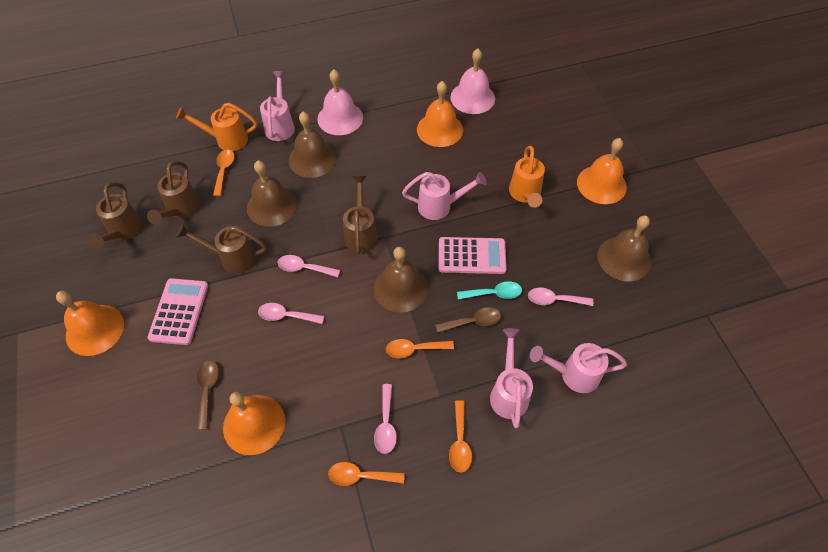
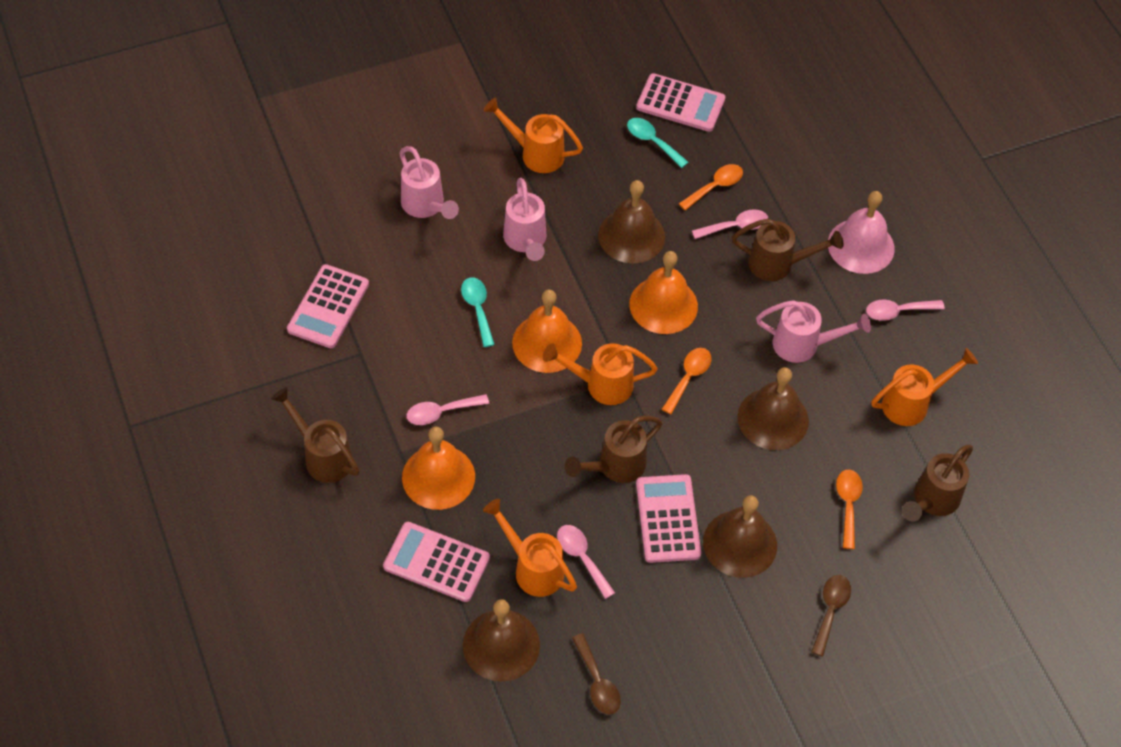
orange bell: [56,291,124,356] [223,392,285,455] [417,81,463,147] [577,138,627,204] = 4 -> [402,427,475,510] [512,290,582,373] [629,251,698,334] = 3
orange spoon: [213,149,235,196] [328,462,405,486] [386,339,454,358] [449,400,472,473] = 4 -> [662,348,712,414] [679,164,743,211] [836,470,863,549] = 3
orange watering can: [176,103,257,151] [509,146,545,208] = 2 -> [483,499,577,597] [484,98,583,173] [543,343,658,405] [872,348,978,426] = 4
pink bell: [317,69,363,135] [450,49,495,114] = 2 -> [828,191,895,274] = 1
pink calculator: [147,278,208,345] [439,237,507,274] = 2 -> [287,264,369,348] [383,522,490,602] [636,73,725,132] [636,474,701,563] = 4
pink watering can: [260,71,295,141] [402,172,486,220] [490,328,533,428] [530,343,627,393] = 4 -> [399,146,459,219] [503,178,546,261] [756,300,871,363] = 3
turquoise spoon: [457,281,522,300] = 1 -> [461,277,495,347] [627,118,688,168] = 2

